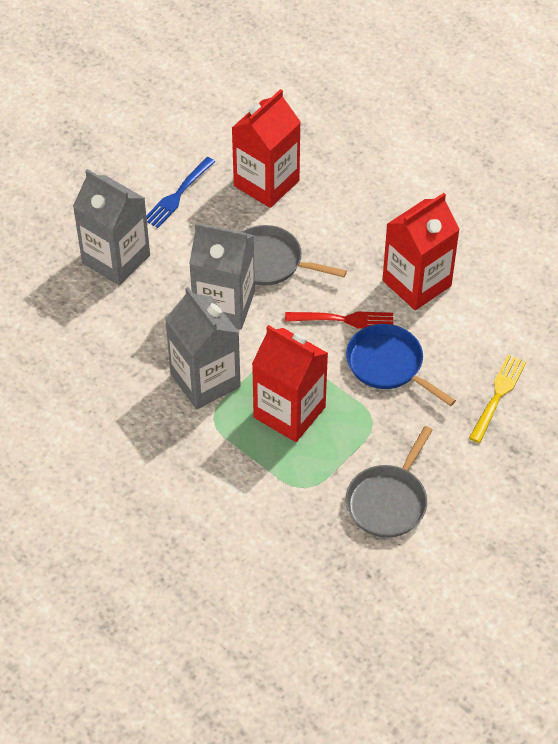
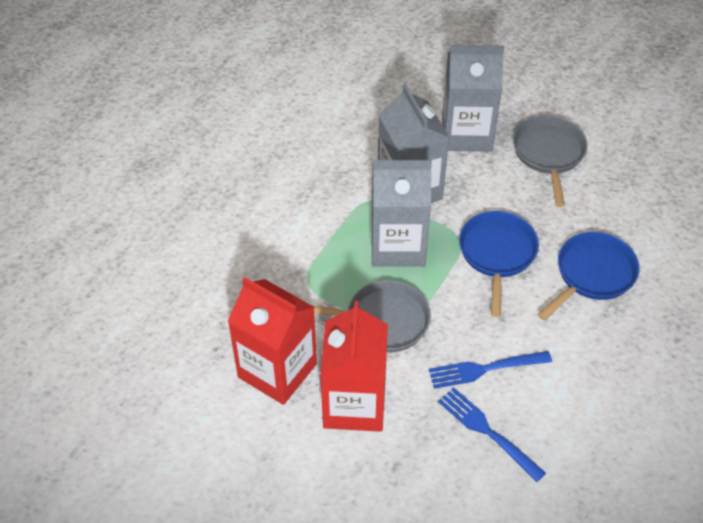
blue fork: [146,157,215,228] = 1 -> [429,351,552,389] [438,388,546,482] = 2
blue pan: [346,324,456,406] = 1 -> [459,211,539,317] [537,232,639,320] = 2
red carton: [232,89,301,208] [252,325,328,442] [383,193,460,310] = 3 -> [228,277,317,405] [320,301,388,432] = 2
red fork: [285,312,393,329] = 1 -> none = 0
yellow fork: [469,355,526,443] = 1 -> none = 0

